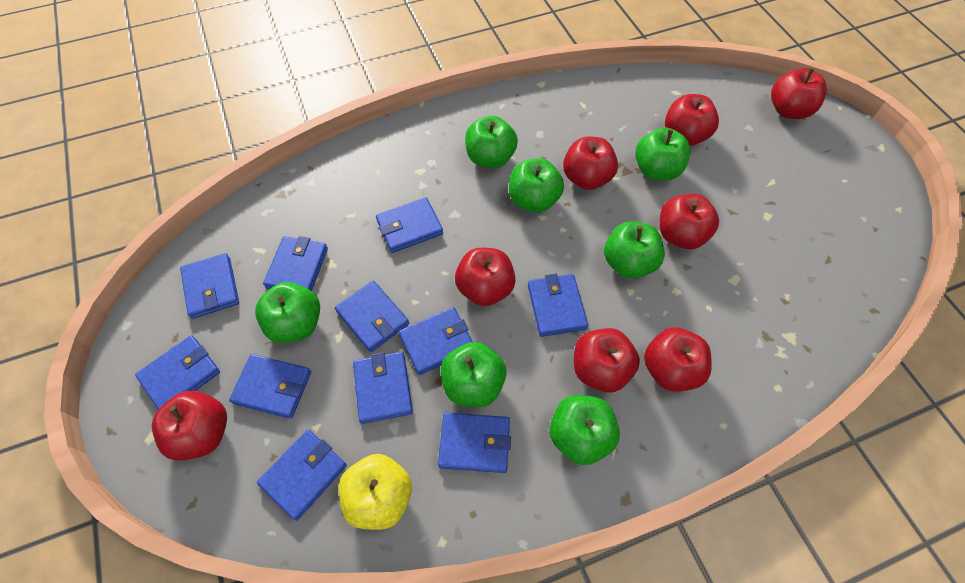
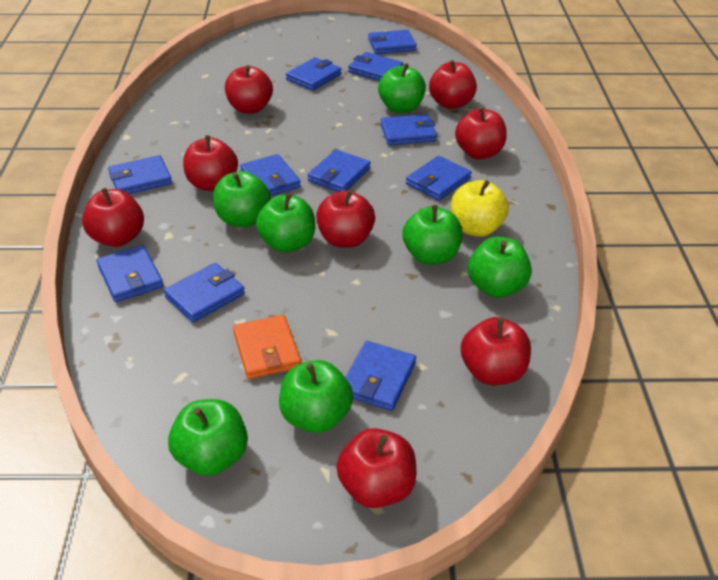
orange wallet: none = 0 -> [233,315,301,379] = 1

